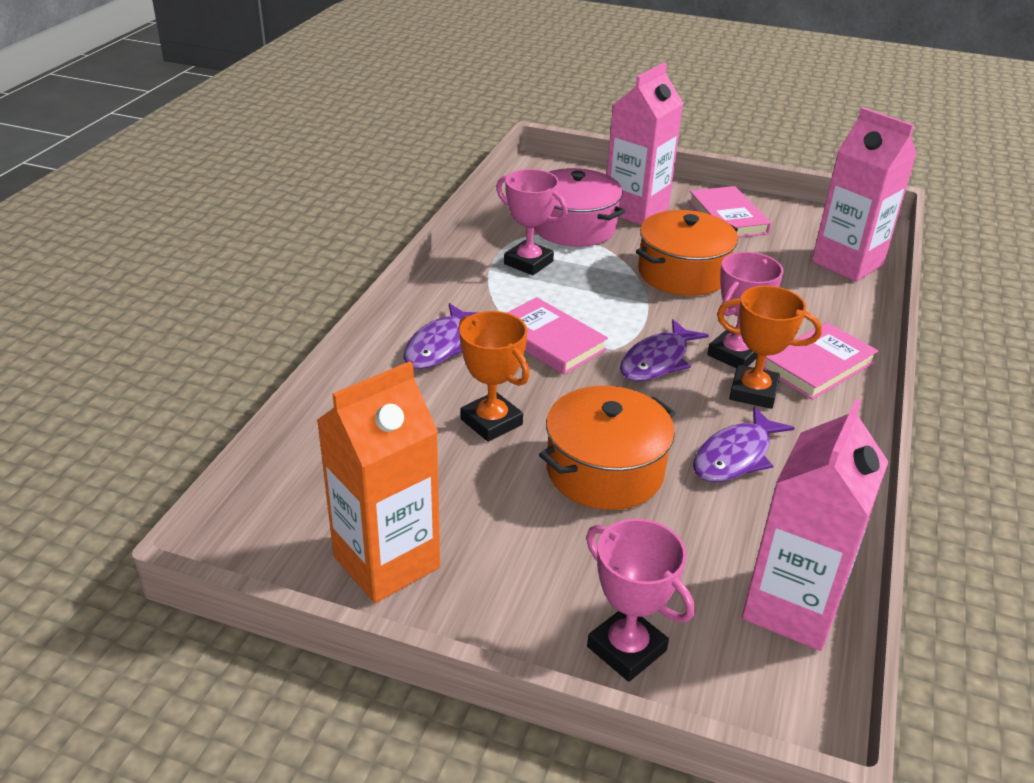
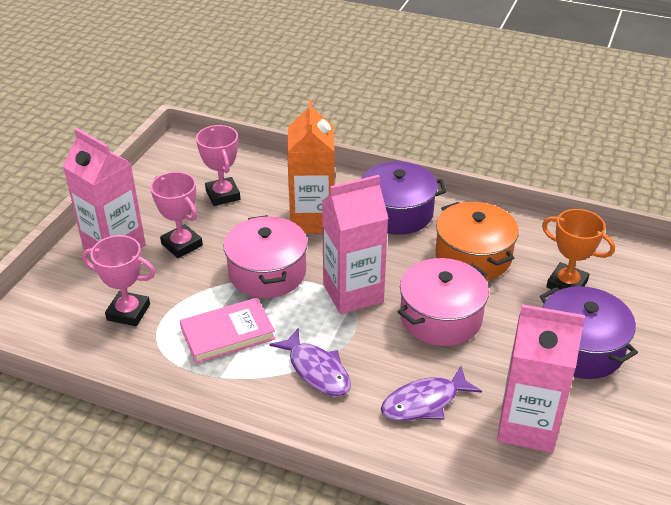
orange pot: [539,386,676,510] [636,210,738,296] = 2 -> [436,202,519,280] = 1
orange trophy: [459,311,530,442] [717,286,822,409] = 2 -> [542,209,615,290] = 1
pink book: [507,297,608,375] [688,186,771,238] [763,322,878,400] = 3 -> [180,298,276,364] = 1
pink pot: [534,168,625,247] = 1 -> [224,215,308,298] [398,258,489,346] = 2
purple fish: [404,303,479,369] [620,319,709,382] [693,406,795,482] = 3 -> [269,328,351,396] [381,366,482,421] = 2
purple pot: none = 0 -> [361,161,447,234] [540,286,638,379] = 2

